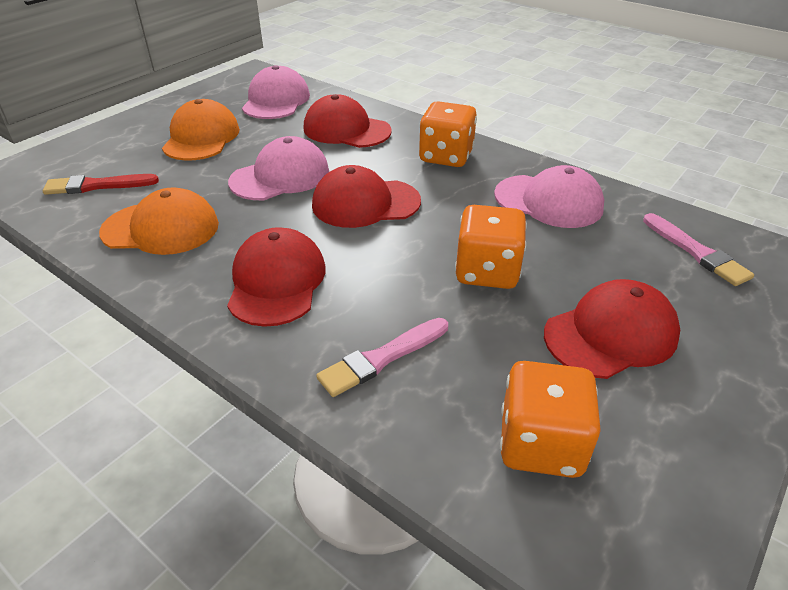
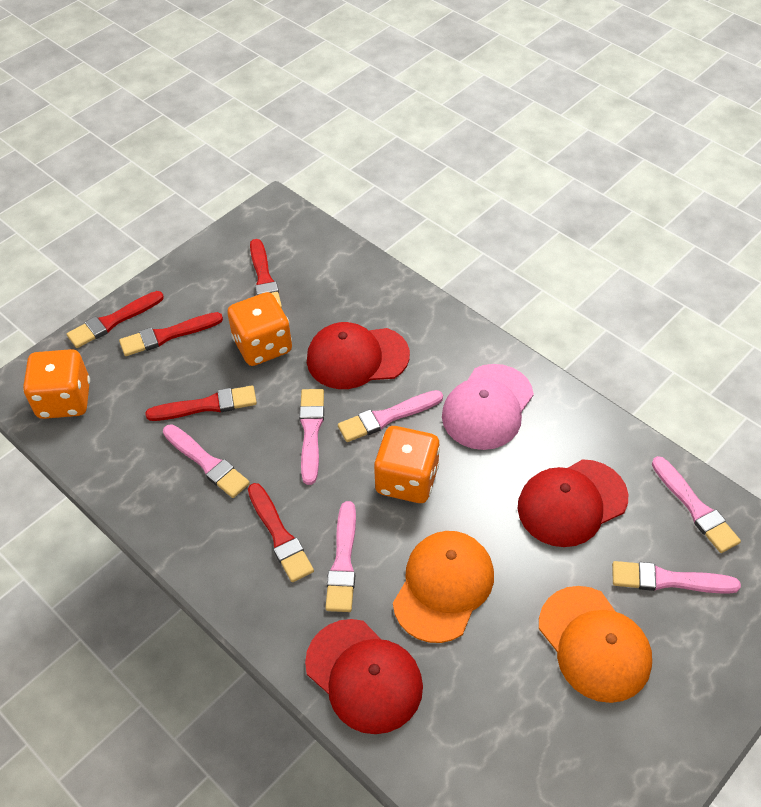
pink brush: [316,318,448,397] [643,213,754,286] = 2 -> [163,424,250,498] [299,389,324,485] [325,501,356,612] [338,390,443,442] [612,561,741,594] [652,456,741,553] = 6
pink cap: [228,136,329,200] [242,65,310,119] [494,165,604,228] = 3 -> [442,364,534,450] = 1
red brush: [42,174,159,195] = 1 -> [67,291,164,348] [119,312,223,356] [145,385,257,421] [248,483,314,582] [250,239,282,309] = 5
red cap: [227,227,326,327] [303,94,392,148] [312,165,421,228] [544,279,680,379] = 4 -> [305,619,423,734] [307,322,410,389] [518,459,628,547] = 3

